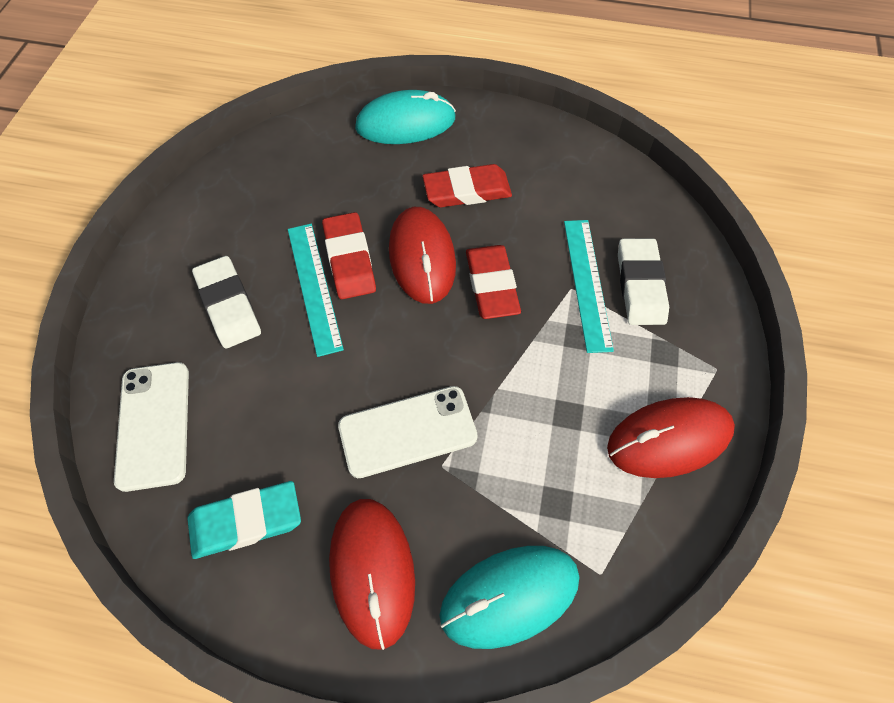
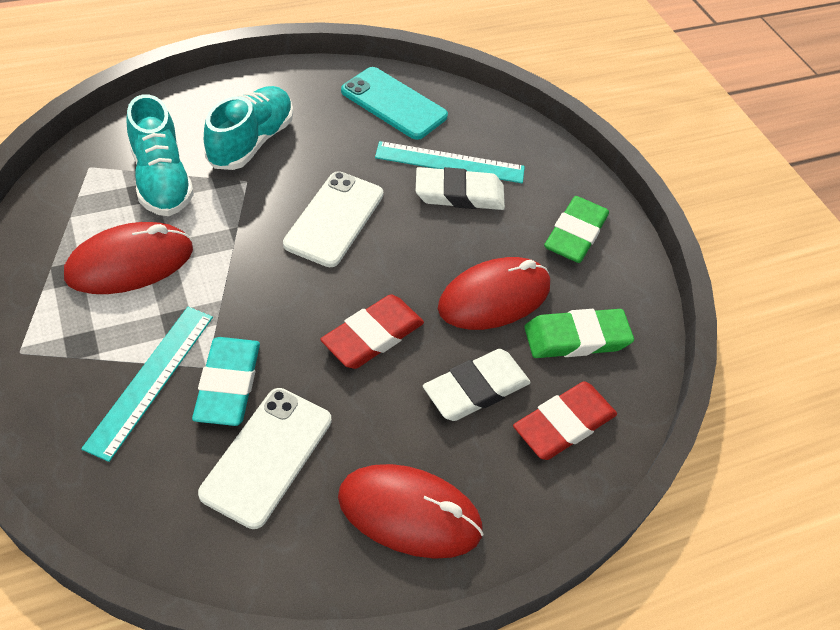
green eraser: none = 0 -> [524,309,634,358] [544,196,609,263] = 2
red eraser: [322,212,376,299] [423,164,512,207] [466,245,521,319] = 3 -> [320,294,424,369] [513,381,617,460] = 2
turquoise mouse: [355,90,456,144] [439,546,580,649] = 2 -> none = 0
turquoise phone: none = 0 -> [341,67,448,140] = 1
turquoise shoe: none = 0 -> [126,94,194,216] [204,86,293,170] = 2

